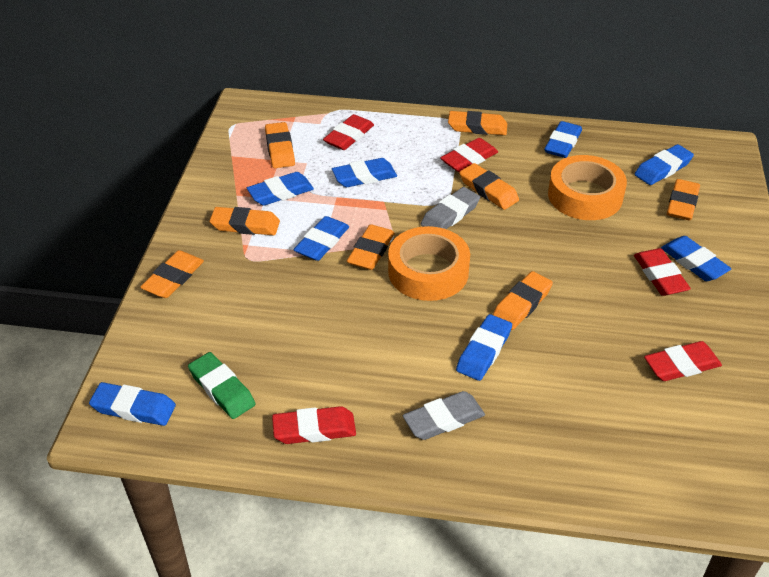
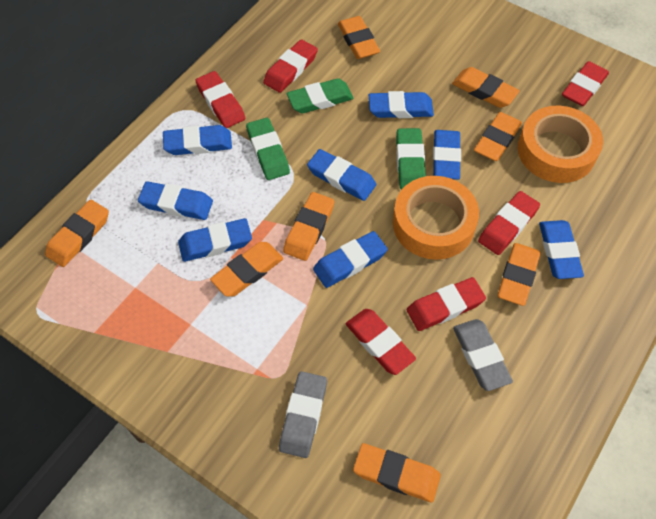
green eraser: [188,352,256,419] = 1 -> [246,118,290,180] [287,78,354,114] [396,128,426,189] = 3
red eraser: [272,406,356,444] [323,114,374,150] [440,138,498,172] [634,248,691,296] [644,341,722,381] = 5 -> [195,71,245,128] [263,39,318,93] [346,309,416,375] [407,277,486,331] [478,191,540,255] [562,61,609,106] = 6

